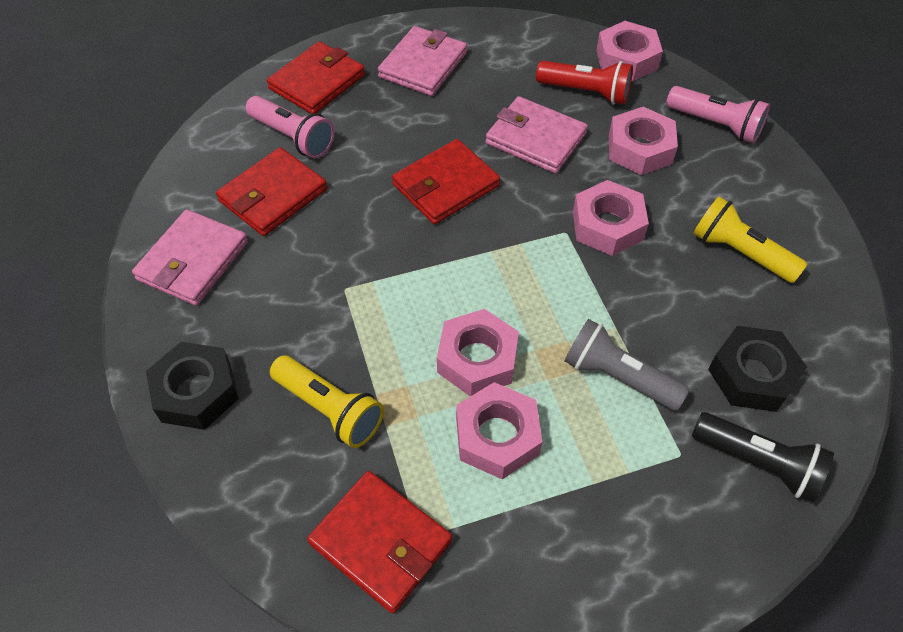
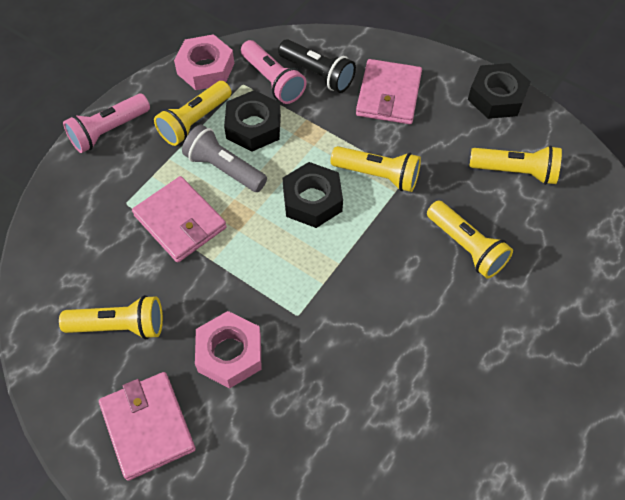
black nut: [146,342,239,430] [708,326,807,412] = 2 -> [224,90,281,151] [283,162,343,228] [468,63,531,119] = 3
pink nut: [437,309,519,396] [456,382,542,479] [573,180,649,256] [596,21,663,81] [609,107,678,175] = 5 -> [174,34,234,90] [195,311,261,388] = 2
red flashlight: [536,61,633,105] = 1 -> none = 0
red wallet: [216,147,327,236] [267,41,365,114] [307,471,452,613] [392,139,500,224] = 4 -> none = 0
yellow flashlight: [270,355,384,448] [693,197,807,283] = 2 -> [59,295,163,339] [154,81,232,146] [331,146,421,192] [427,201,513,279] [469,145,562,185] = 5

